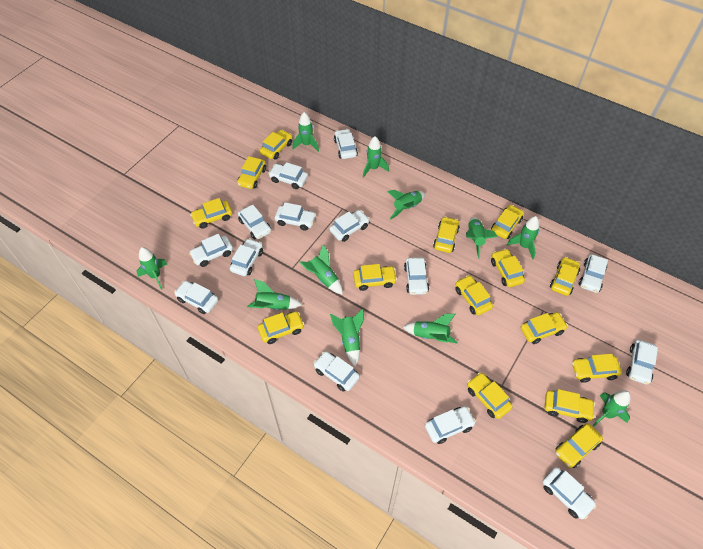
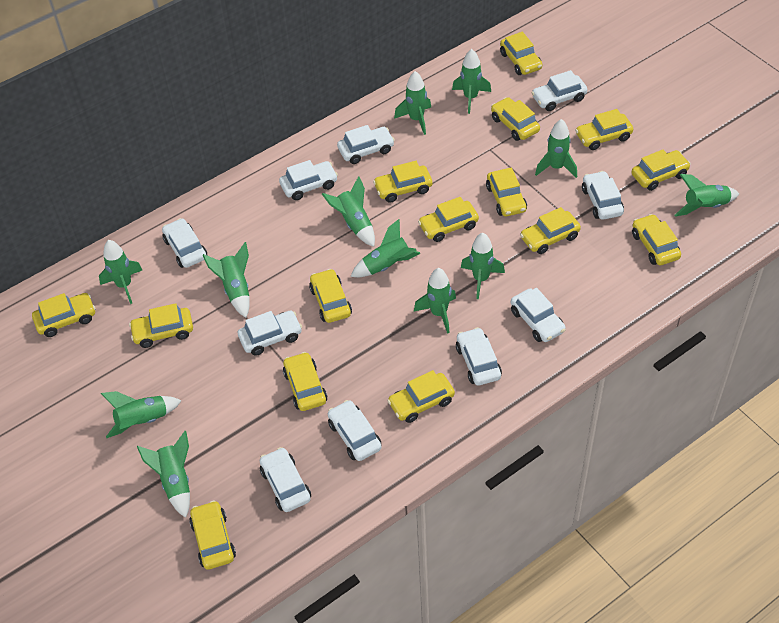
green rocket: [137,247,167,290] [247,279,302,310] [292,112,319,152] [299,245,343,295] [330,309,364,367] [363,136,389,177] [387,190,425,219] [403,314,458,344] [466,217,498,258] [507,216,539,259] [593,390,631,426] = 11 -> [99,240,142,304] [101,391,181,438] [137,431,190,518] [203,242,250,318] [322,176,375,247] [350,219,421,277] [394,71,431,135] [414,268,456,334] [452,49,491,114] [461,233,505,299] [535,119,577,178] [675,174,739,217] = 12
white car: [174,281,218,314] [189,234,233,267] [230,238,263,276] [238,205,271,240] [268,162,308,189] [275,202,316,231] [313,351,360,391] [330,210,370,242] [334,129,358,159] [404,257,429,295] [425,406,476,444] [542,467,596,519] [579,254,608,293] [626,340,658,385] = 14 -> [162,218,207,268] [238,310,302,356] [260,447,311,512] [279,160,338,200] [328,400,382,461] [337,125,395,164] [456,327,502,386] [511,288,566,342] [531,70,587,111] [582,171,624,220] = 10

